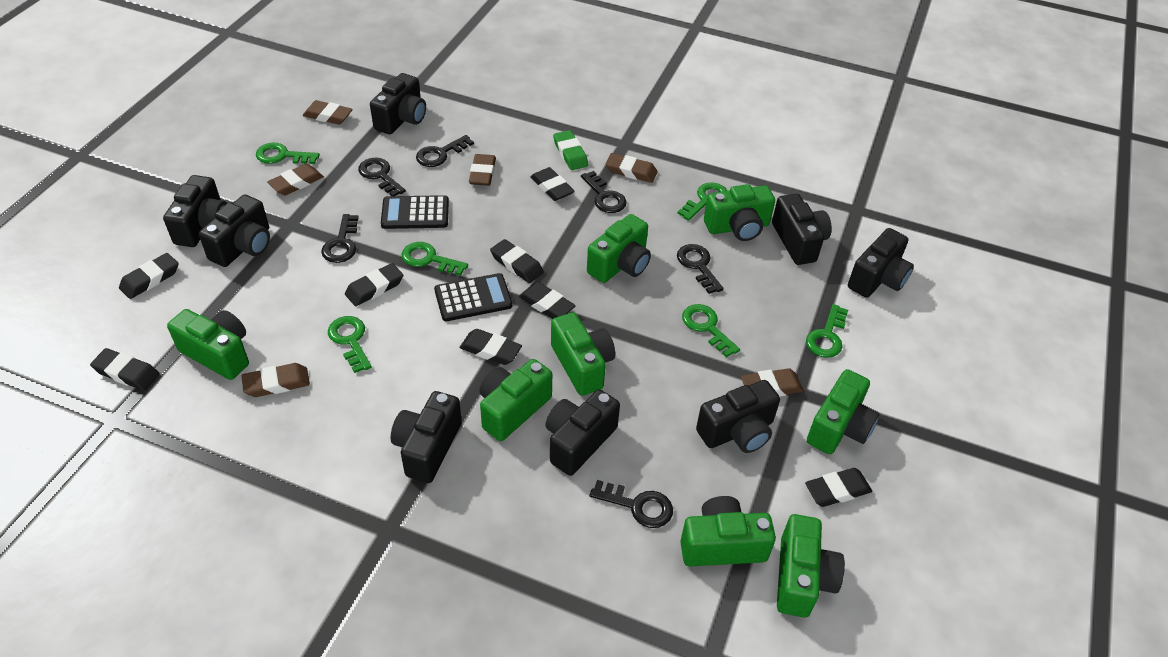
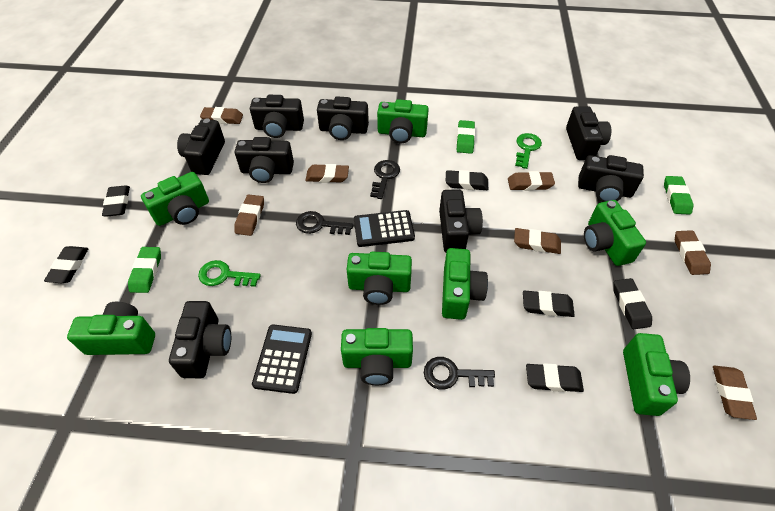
black eraser: [90,348,159,390] [119,253,179,299] [345,263,403,306] [459,329,522,365] [490,239,544,283] [519,282,576,319] [530,167,574,201] [805,468,872,507] = 8 -> [44,246,89,283] [102,185,130,217] [446,170,488,190] [523,291,575,317] [526,363,584,392] [613,278,652,329] = 6
black key: [321,214,359,263] [358,158,406,196] [416,135,474,167] [581,171,627,213] [590,480,673,528] [677,244,724,294] = 6 -> [296,211,353,235] [370,160,400,199] [424,357,495,390] = 3
brown eraser: [241,363,310,397] [267,164,324,195] [303,100,353,125] [469,154,496,186] [606,153,658,183] [741,368,804,397] = 6 -> [200,107,243,124] [234,194,264,236] [306,164,349,183] [508,171,555,191] [514,228,561,254] [675,230,711,275] [713,366,757,420] = 7
green eraser: [553,130,588,170] = 1 -> [128,247,161,293] [456,120,475,154] [664,176,693,215] = 3
green key: [256,143,320,164] [328,316,371,373] [401,242,468,276] [677,182,728,221] [682,304,740,357] [806,304,848,358] = 6 -> [198,260,261,287] [515,133,542,169] = 2

